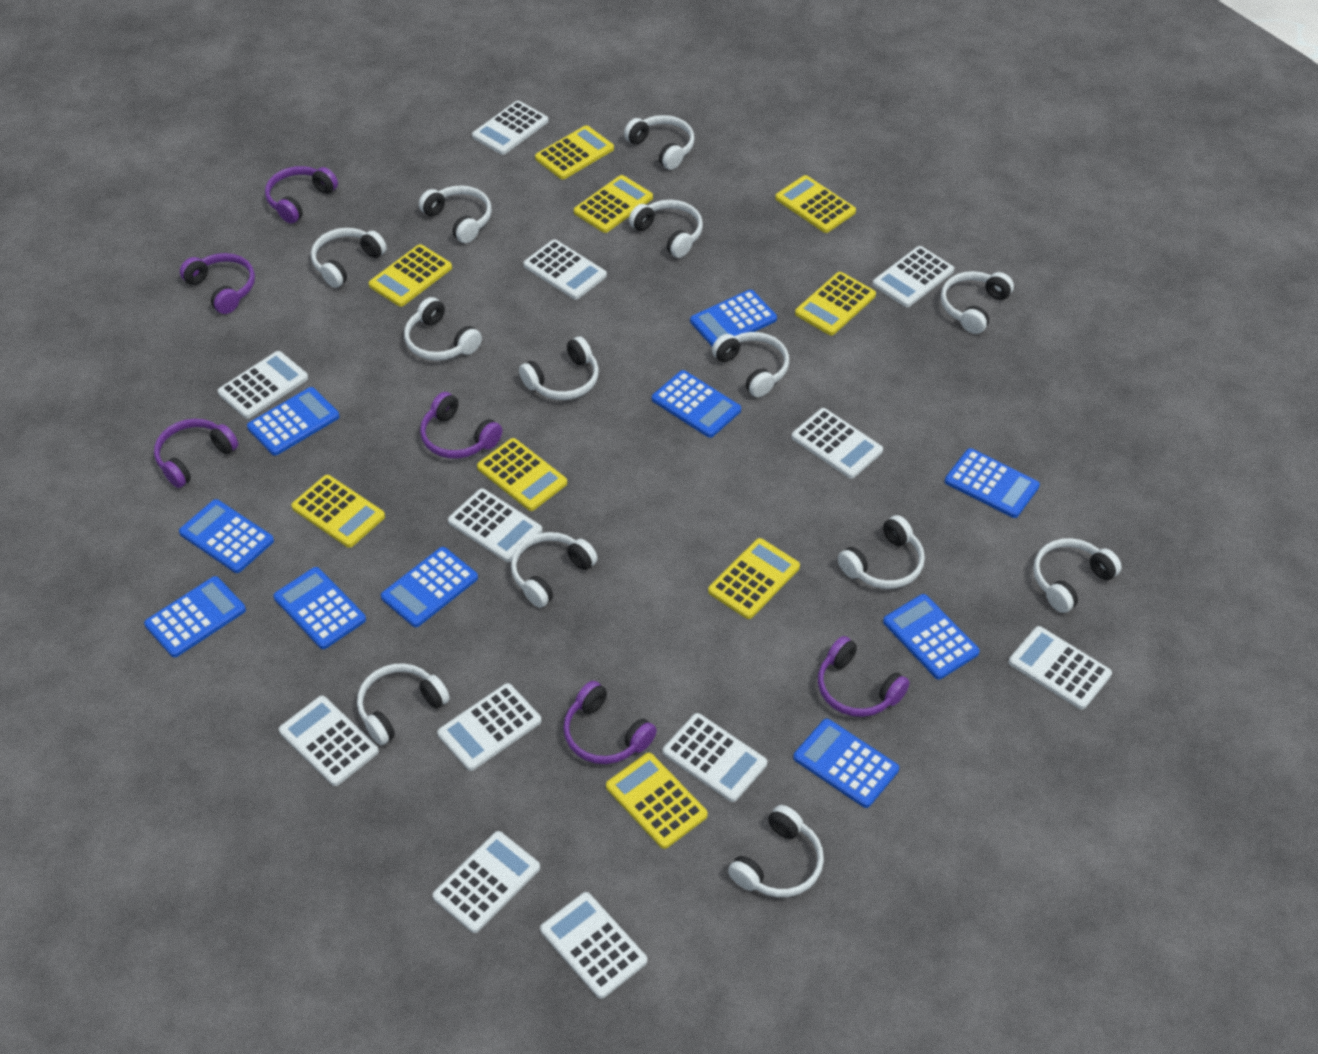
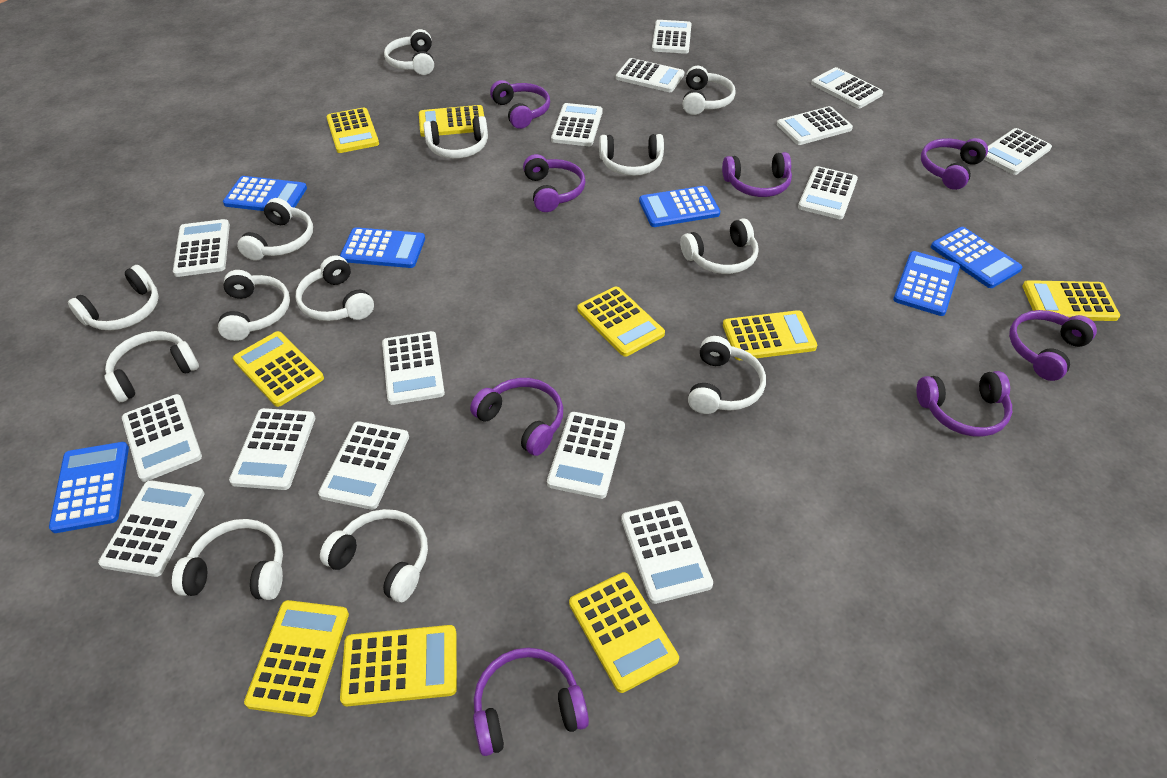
blue calculator: [144,576,246,657] [179,499,274,573] [247,387,340,456] [273,567,366,649] [381,547,478,627] [652,370,741,438] [690,290,777,346] [793,719,899,808] [883,594,980,679] [945,448,1040,518] = 10 -> [49,442,129,533] [223,176,307,211] [340,227,425,268] [639,186,720,227] [893,251,960,316] [931,227,1022,288] = 6
purple headphones: [154,419,238,488] [180,253,255,314] [265,166,338,224] [420,392,502,459] [563,681,657,764] [818,636,910,717] = 6 -> [470,378,563,456] [473,648,589,756] [490,80,550,129] [523,154,586,212] [722,152,792,197] [916,371,1012,437] [921,138,988,190] [1009,310,1097,381] = 8
white calculator: [218,351,308,419] [279,696,379,786] [433,831,540,933] [437,683,541,771] [448,489,543,562] [472,101,548,155] [523,240,607,300] [540,892,647,999] [663,713,767,802] [791,408,883,479] [873,246,954,307] [1009,626,1112,710] = 12 -> [98,480,204,577] [122,394,202,482] [173,219,230,277] [229,408,315,490] [318,421,409,510] [382,331,445,405] [547,412,625,499] [551,103,603,146] [616,58,685,92] [621,501,713,604] [652,20,692,54] [777,106,853,145] [798,166,858,219] [811,67,883,108] [984,128,1052,175] = 15

